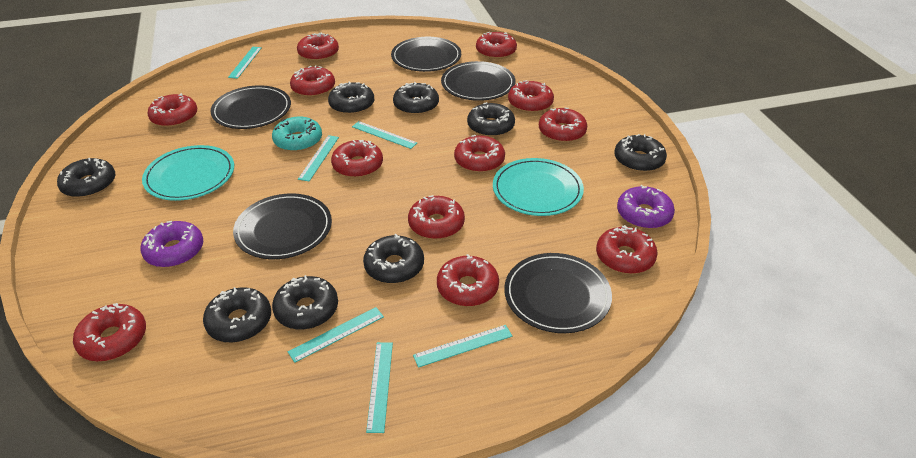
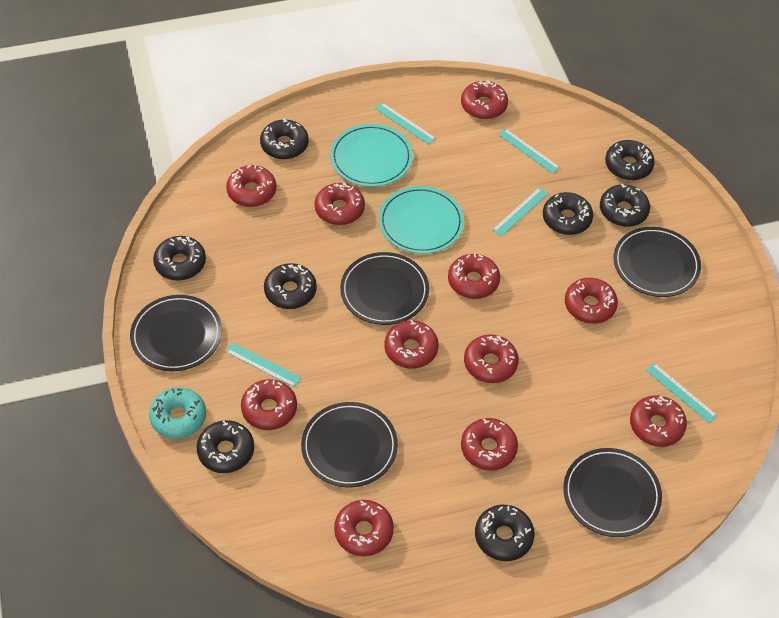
purple donut: [141,221,203,267] [617,185,675,229] = 2 -> none = 0
red donut: [73,303,146,361] [147,93,197,127] [290,65,335,97] [297,32,339,61] [331,140,383,178] [408,195,465,239] [437,254,499,306] [454,135,505,173] [476,32,517,59] [508,80,554,113] [539,108,587,143] [596,225,658,274] = 12 -> [226,165,276,207] [241,379,297,430] [314,183,365,225] [334,500,394,556] [384,320,439,369] [448,254,500,299] [461,80,508,119] [461,418,518,471] [464,334,519,383] [565,278,618,324] [630,395,687,447] = 11
turquoise ruler: [228,47,262,79] [288,307,384,363] [298,135,339,181] [352,121,417,149] [366,342,393,433] [413,325,512,368] = 6 -> [226,343,301,388] [375,102,436,145] [492,187,548,237] [498,128,560,174] [646,363,718,423] = 5

